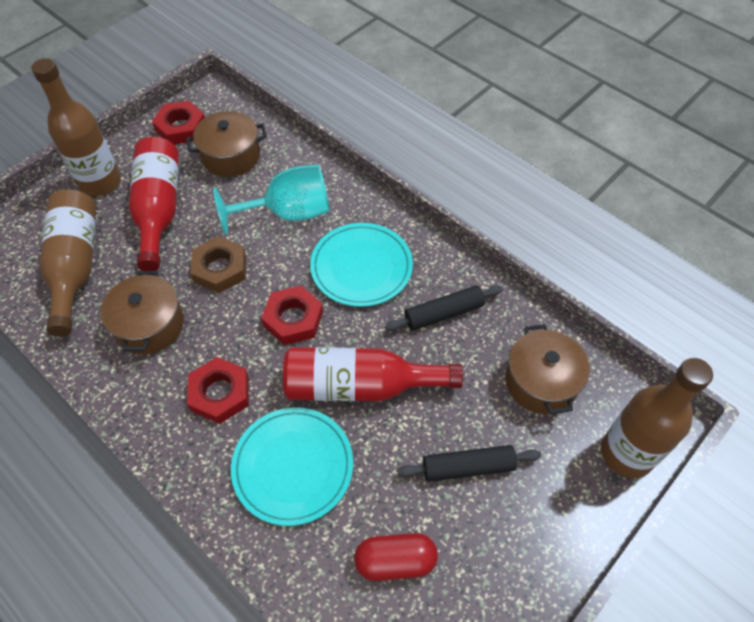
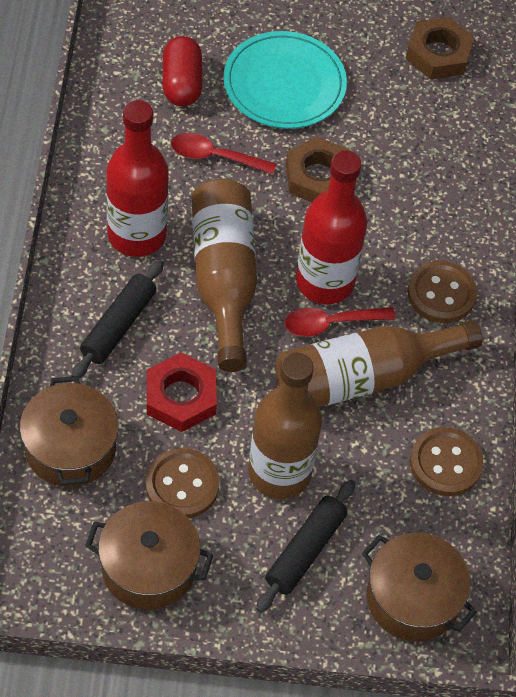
brown button: none = 0 -> [145,448,220,518] [407,261,477,323] [410,427,483,496] = 3
brown nut: [191,236,246,293] = 1 -> [286,136,350,202] [406,17,475,79] = 2
red nut: [152,100,205,145] [187,357,249,424] [261,286,323,345] = 3 -> [147,352,217,432] = 1
red spoon: none = 0 -> [171,133,276,175] [285,307,396,337] = 2
turquoise goblet: [213,165,330,235] = 1 -> none = 0
turquoise plate: [231,407,353,526] [310,223,413,307] = 2 -> [223,31,347,129] = 1

